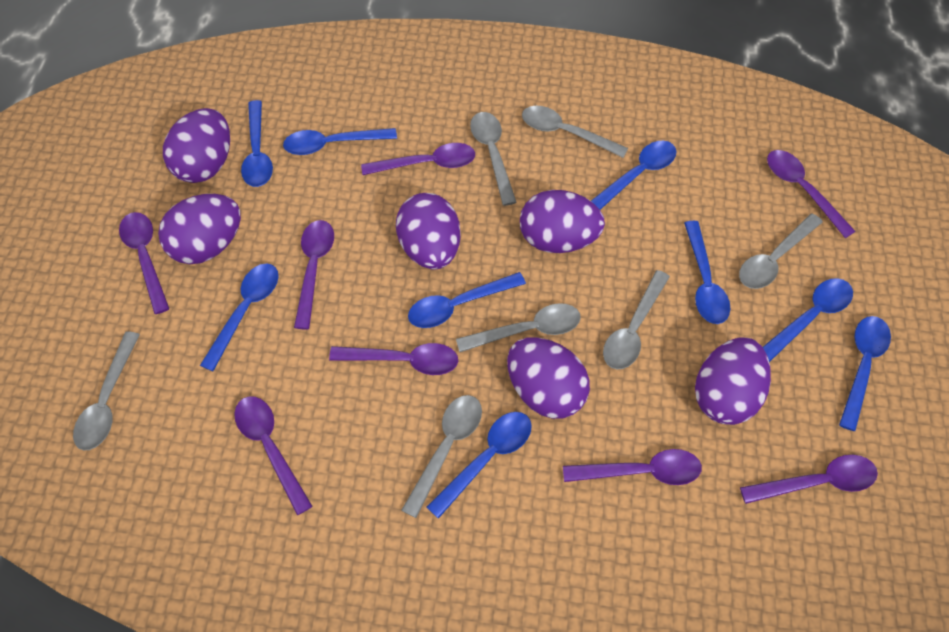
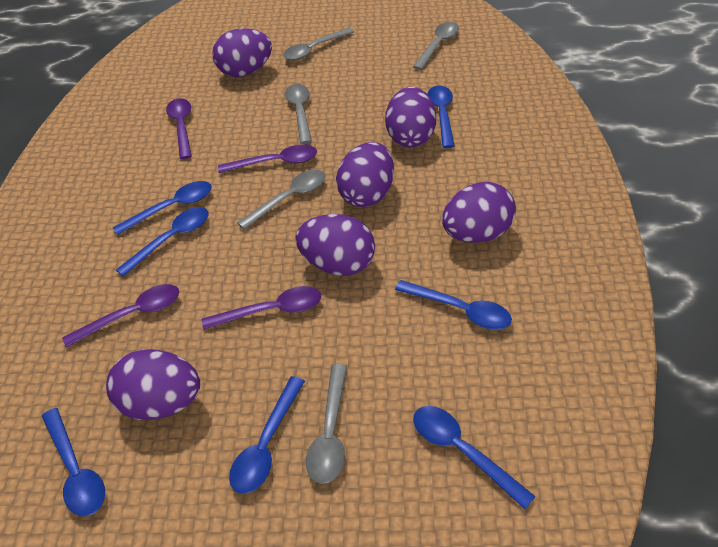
blue spoon: [200,263,279,371] [241,100,273,187] [283,128,397,155] [408,272,526,328] [427,412,532,519] [591,141,677,210] [684,221,730,324] [763,278,853,362] [839,316,891,431] = 9 -> [42,408,105,516] [113,181,212,235] [116,207,209,277] [229,376,305,494] [395,280,512,330] [413,406,536,509] [427,86,455,148] = 7
grey spoon: [73,331,140,450] [401,395,482,518] [456,303,581,352] [470,112,517,206] [522,106,628,158] [603,270,670,369] [739,213,823,289] = 7 -> [237,169,326,229] [283,28,354,60] [285,84,312,144] [306,364,347,484] [413,22,459,70] = 5
purple spoon: [119,212,169,314] [234,396,313,515] [294,220,334,330] [329,343,458,375] [361,143,475,175] [563,449,702,485] [740,455,878,504] [767,150,856,238] = 8 -> [62,284,179,348] [166,98,192,159] [202,286,321,330] [218,144,317,173] = 4

